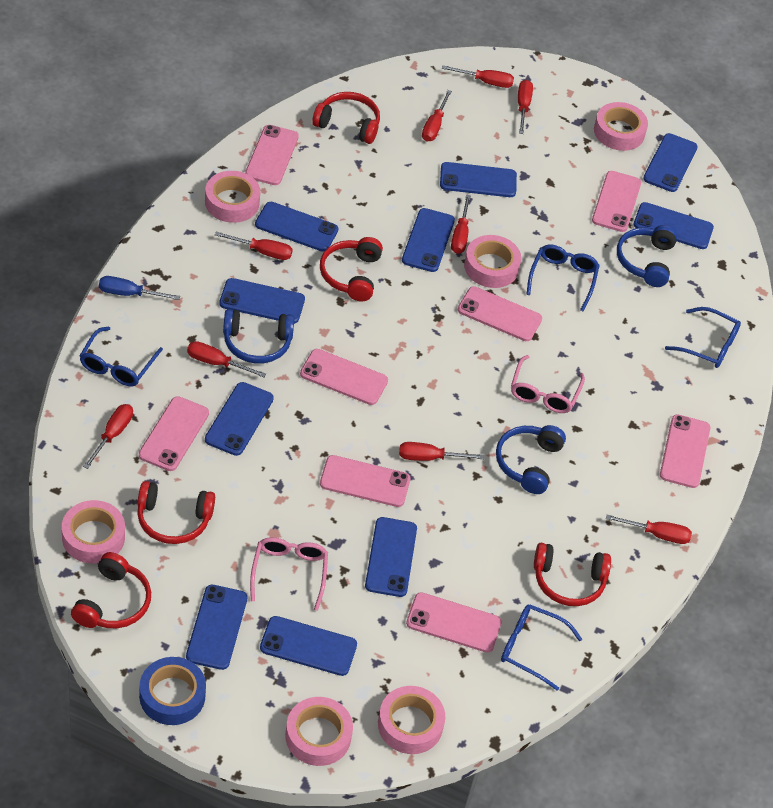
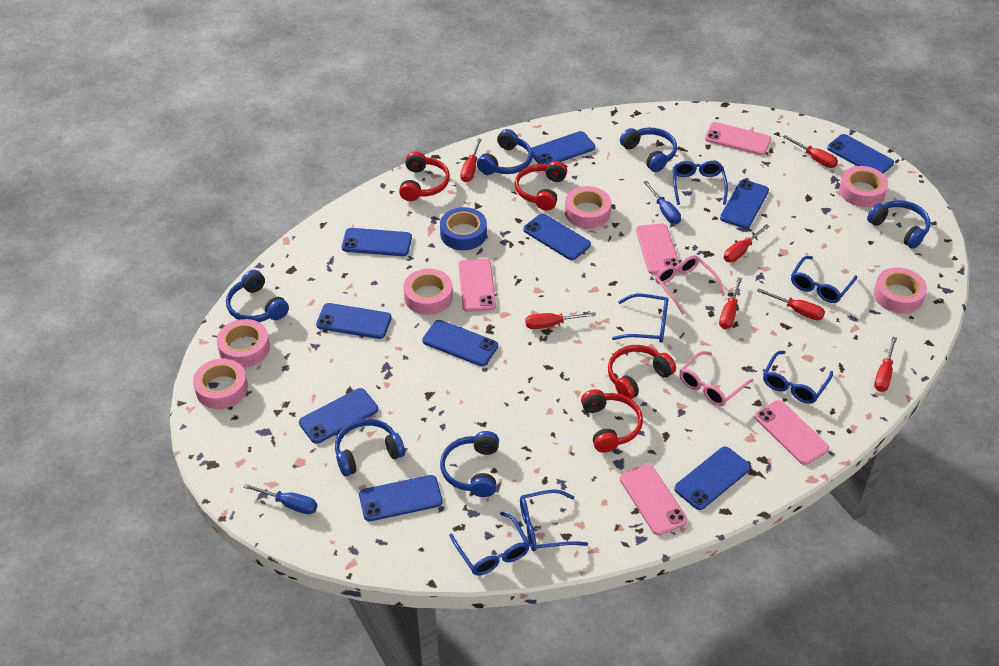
blue glasses: [80,326,163,387] [501,605,582,691] [526,245,600,311] [665,307,741,368] = 4 -> [449,512,530,576] [520,489,588,551] [612,294,669,343] [673,161,728,205] [763,351,833,404] [791,256,857,303] = 6
blue headphones: [223,309,294,364] [496,425,566,494] [617,225,677,287] = 3 -> [226,270,289,322] [335,419,405,476] [440,431,499,497] [477,129,533,175] [620,128,677,172] [867,200,931,249] = 6
blue screwdriver: [99,276,180,300] = 1 -> [243,483,317,514] [644,181,681,224] = 2
pink phone: [139,396,209,471] [245,125,299,185] [300,349,388,405] [320,455,411,507] [406,592,502,653] [458,286,542,341] [592,171,641,232] [660,414,710,488] = 8 -> [459,259,496,312] [620,464,687,536] [636,223,680,275] [705,122,771,155] [755,400,829,465] = 5
red headphones: [71,552,151,628] [137,481,215,544] [312,92,380,144] [320,237,383,302] [534,543,611,606] = 5 -> [399,151,450,201] [515,161,567,210] [581,389,643,453] [608,345,676,400] = 4
red screwdriver: [83,404,133,469] [187,341,266,378] [215,231,293,260] [399,442,484,461] [422,90,452,142] [442,65,514,88] [451,195,471,254] [518,80,533,134] [606,515,692,544] = 9 -> [460,138,482,182] [525,312,596,329] [719,277,742,329] [724,224,770,262] [757,288,825,320] [783,135,838,168] [874,337,897,392] = 7

